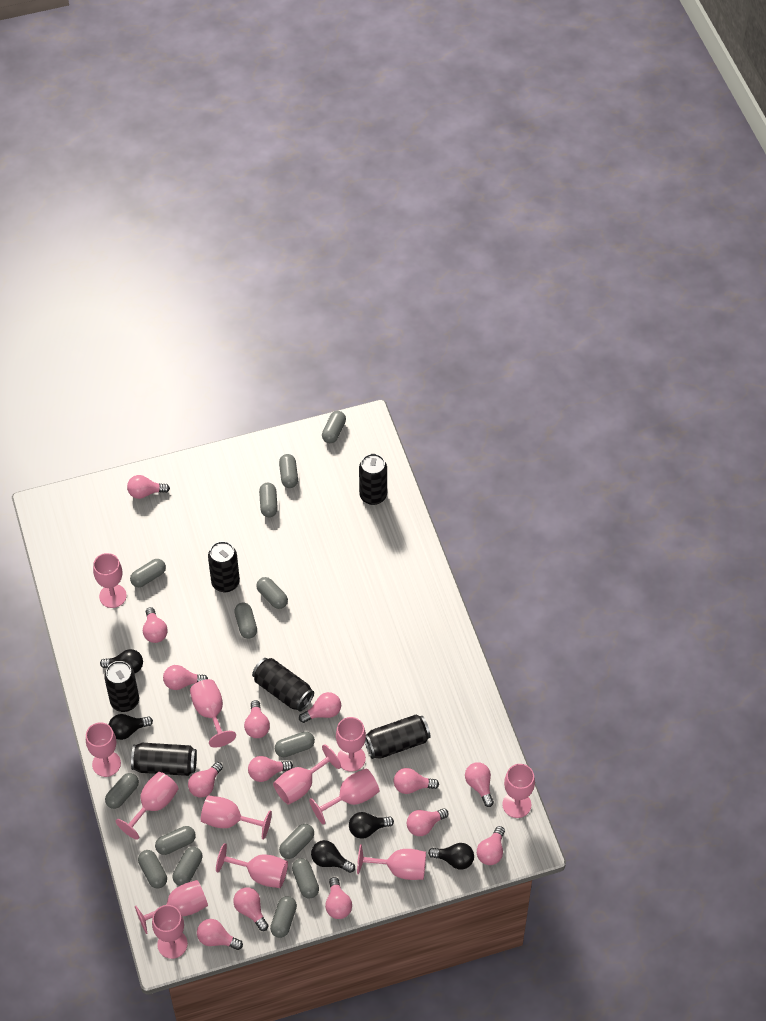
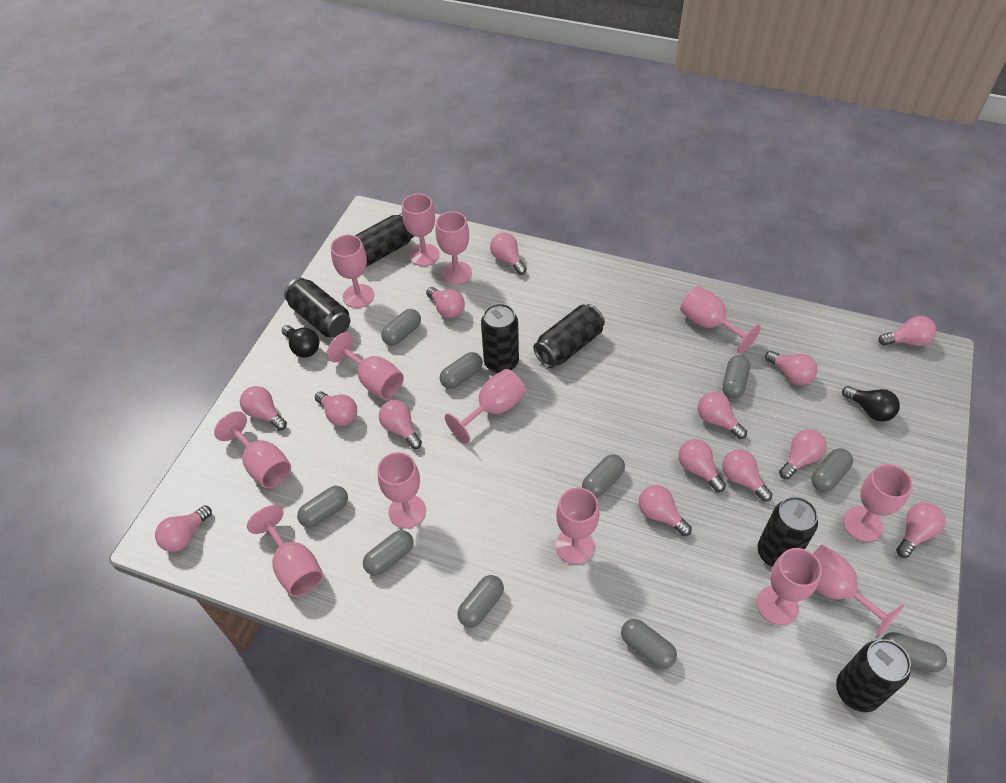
black light bulb: [100,649,143,674] [109,714,153,740] [311,840,355,873] [349,812,394,839] [428,843,474,870] = 5 -> [282,325,319,358] [842,386,900,422] = 2
grey capsule: [105,773,139,809] [130,559,166,587] [138,850,167,889] [155,826,196,855] [173,847,202,886] [234,603,257,639] [256,577,288,609] [259,483,278,517] [270,896,297,938] [275,731,315,757] [279,454,298,488] [279,824,314,859] [292,858,319,898] [322,411,346,443] = 14 -> [297,486,348,528] [363,530,414,576] [381,309,421,346] [440,352,483,389] [457,575,504,627] [582,454,625,498] [621,619,677,669] [722,355,750,399] [811,448,853,492] [881,632,947,673] = 10

